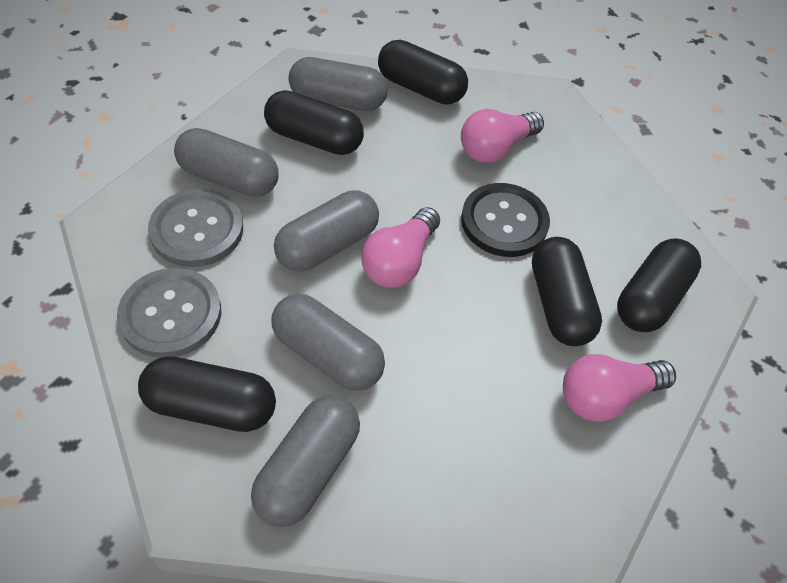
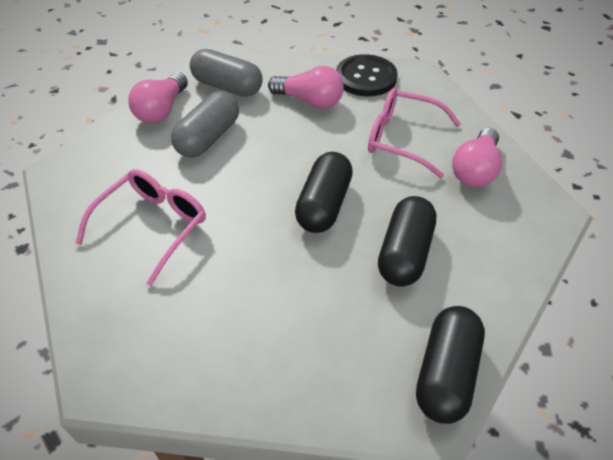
black capsule: [138,356,276,432] [264,90,364,155] [378,40,468,105] [532,237,602,346] [617,238,701,332] = 5 -> [295,152,353,233] [378,196,436,287] [416,306,485,424] = 3
grey button: [117,268,221,358] [148,189,243,267] = 2 -> none = 0
grey capsule: [174,128,279,197] [251,395,360,527] [271,294,385,391] [274,191,379,272] [289,57,388,111] = 5 -> [171,91,239,158] [190,49,263,97] = 2
pink glasses: none = 0 -> [75,169,206,286] [368,88,461,178] = 2

